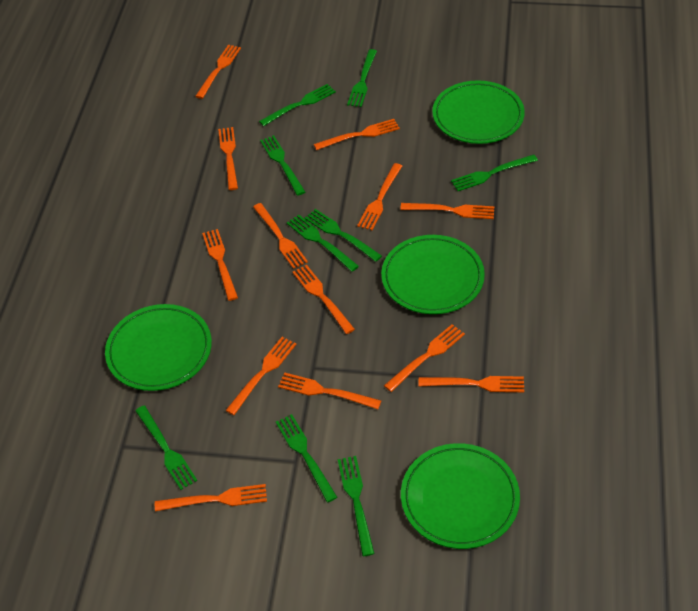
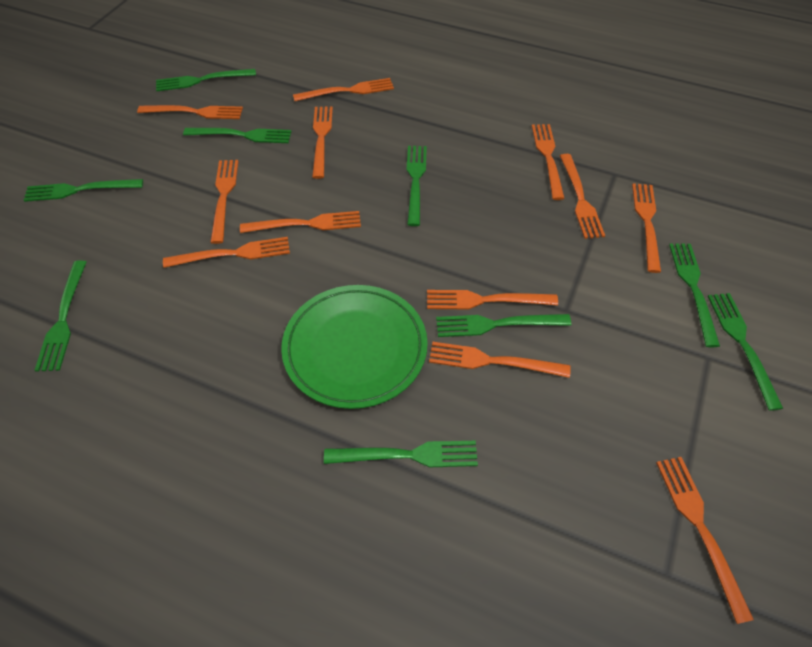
green plate: [105,304,212,391] [381,235,485,314] [401,443,520,549] [432,80,525,144] = 4 -> [281,285,428,409] = 1
orange fork: [155,484,267,511] [195,45,241,99] [202,229,238,301] [218,127,238,190] [225,337,296,415] [253,203,308,269] [278,372,381,409] [293,265,355,334] [314,119,400,150] [357,163,402,230] [384,324,465,392] [400,203,494,219] [419,376,524,392] = 13 -> [137,105,243,119] [163,237,290,268] [210,160,239,244] [240,211,361,233] [293,78,394,101] [312,107,333,179] [427,290,558,310] [429,342,571,378] [532,124,565,200] [560,154,605,239] [632,183,661,273] [656,457,754,624] = 12

